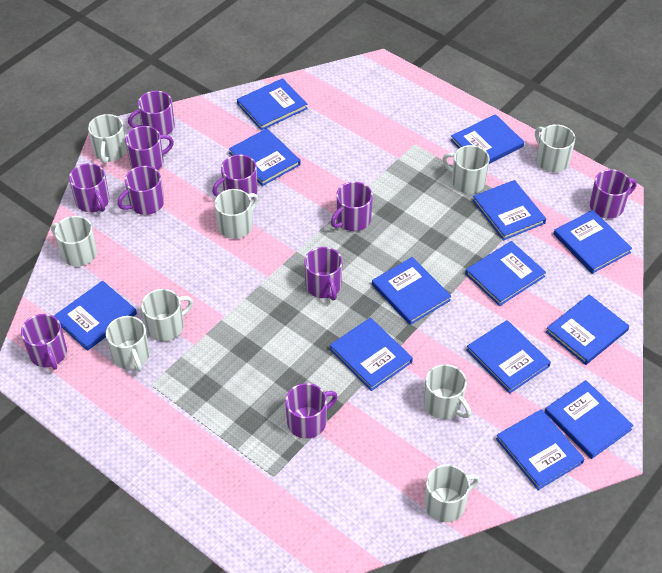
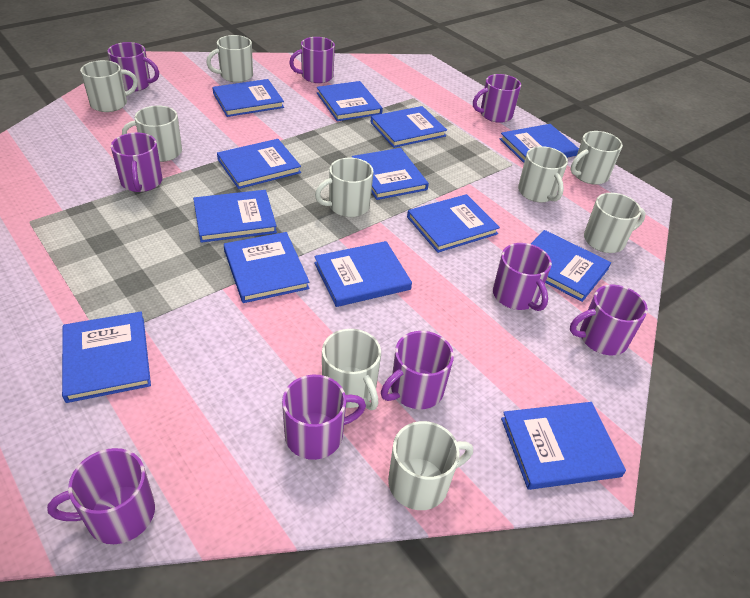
purple mug: [21,314,67,370] [69,163,110,212] [118,166,164,215] [125,126,174,170] [128,91,175,135] [212,155,258,200] [285,383,338,439] [304,247,342,300] [331,182,373,231] [590,169,637,219] = 10 -> [47,448,155,544] [108,42,159,92] [111,133,163,192] [282,375,366,460] [289,37,335,83] [381,331,454,409] [473,74,521,123] [493,243,552,311] [570,285,648,355] = 9

